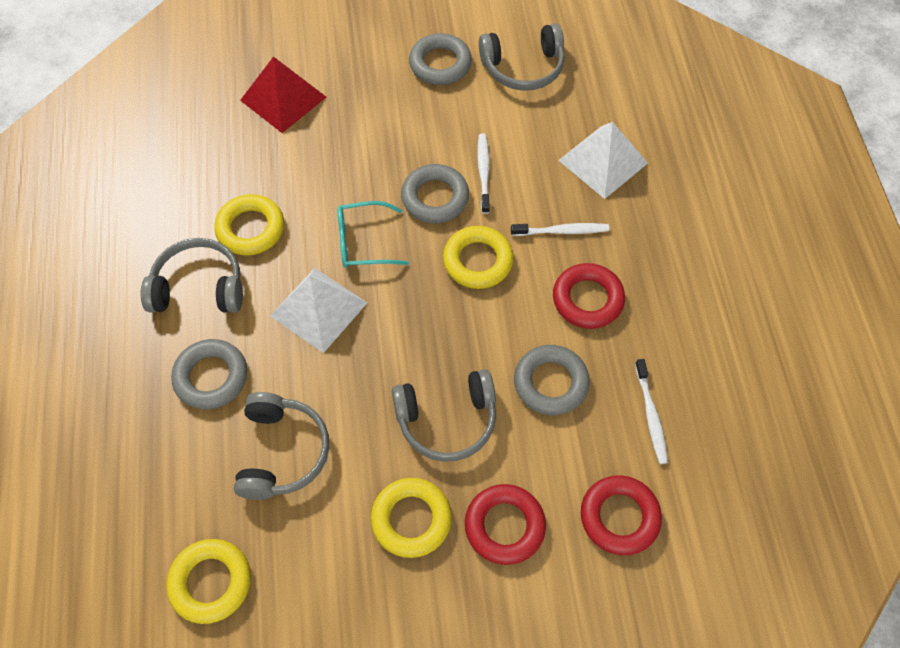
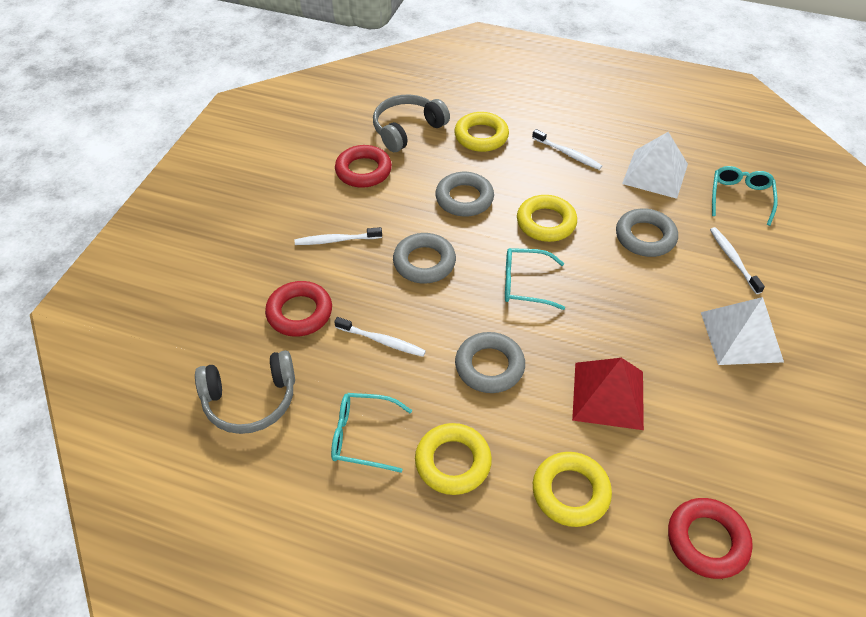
grey headphones: [140,238,243,313] [234,392,329,500] [392,369,496,462] [479,23,565,91] = 4 -> [195,350,295,434] [373,94,450,152] = 2
turquoise glasses: [337,201,409,268] = 1 -> [331,393,412,473] [505,248,565,310] [712,166,778,226] = 3
white toothbrush: [477,133,490,214] [511,223,609,236] [635,359,668,464] = 3 -> [295,227,382,245] [334,317,426,357] [532,129,602,170] [710,227,765,294] = 4

